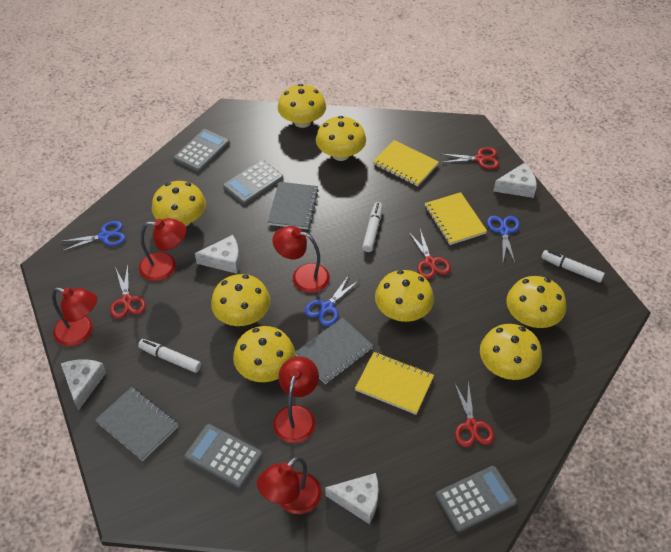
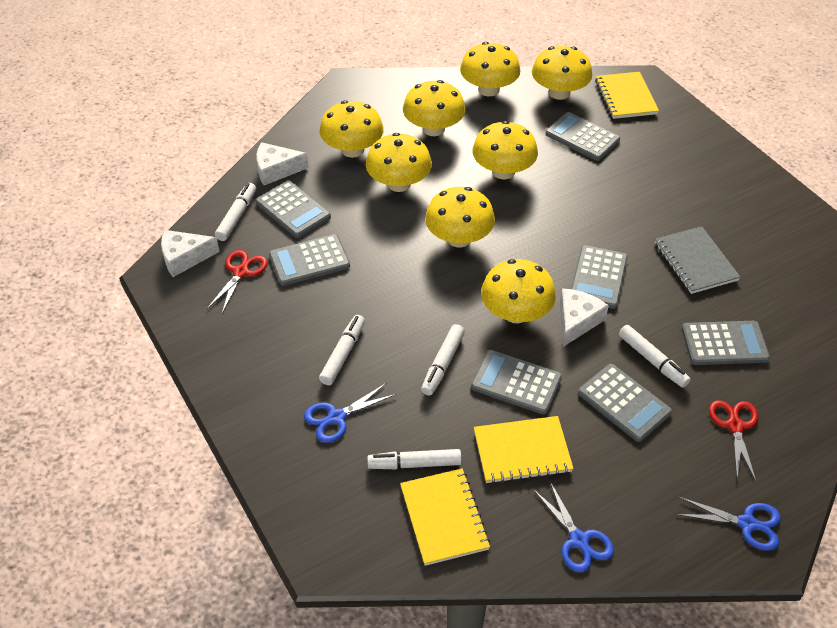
grey calculator: [173,129,230,172] [184,424,263,488] [223,160,283,205] [436,466,517,532] = 4 -> [256,181,331,238] [269,234,350,286] [471,350,562,415] [545,112,620,161] [571,245,628,309] [578,364,672,442] [682,321,770,365] = 7
grey notebook: [95,387,178,461] [268,182,319,229] [295,317,373,384] = 3 -> [655,226,741,294] = 1
red lamp: [52,287,97,346] [139,218,186,281] [257,457,322,514] [273,226,330,293] [273,356,319,443] = 5 -> none = 0
red scissors: [110,265,146,319] [408,229,451,279] [441,147,499,169] [454,381,494,447] = 4 -> [207,250,268,313] [709,400,758,481] = 2
white cheese: [61,359,106,411] [195,235,240,274] [325,473,379,524] [493,163,537,198] = 4 -> [161,230,220,277] [257,142,309,185] [560,288,609,347] = 3
white marker: [138,339,201,373] [362,202,383,252] [541,250,605,283] = 3 -> [215,183,256,241] [319,315,365,385] [367,449,461,469] [421,324,465,396] [619,325,691,388] = 5

